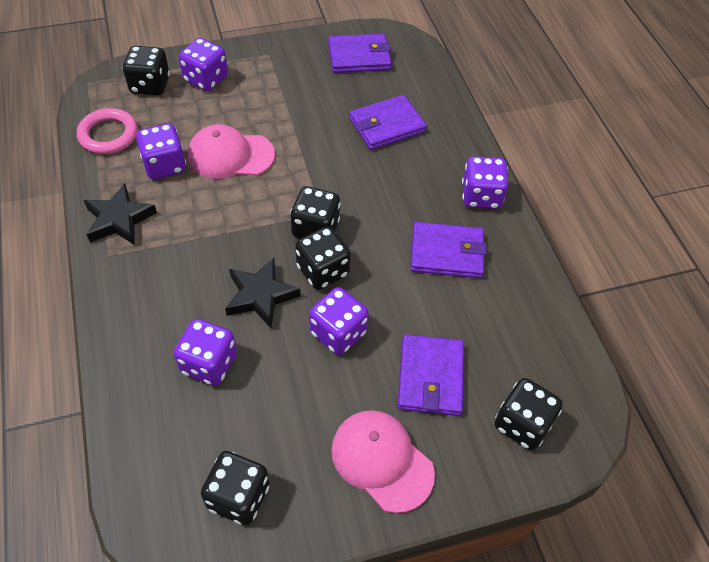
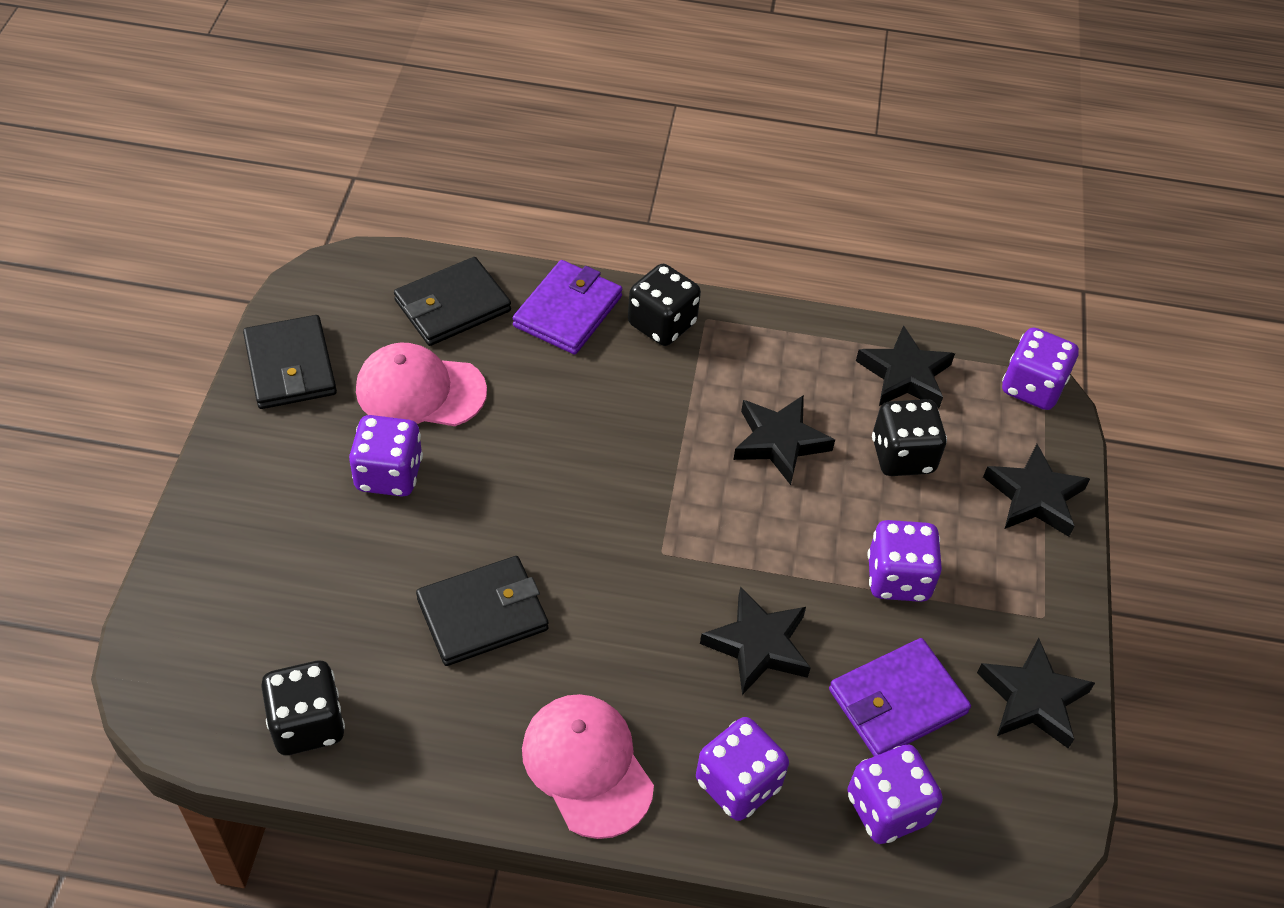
black dice: [123,46,170,95] [201,451,269,525] [290,186,341,239] [295,226,351,290] [495,378,563,450] = 5 -> [261,661,345,755] [628,264,701,346] [872,399,947,476] = 3
black star: [84,183,157,245] [225,258,301,328] = 2 -> [700,587,811,695] [733,395,835,485] [856,325,955,408] [977,638,1095,748] [983,444,1090,537] = 5
black wallet: none = 0 -> [243,315,337,409] [394,257,511,346] [416,556,548,666] = 3
pink ring: [77,108,138,154] = 1 -> none = 0
purple wallet: [328,34,392,73] [349,95,427,150] [397,334,464,416] [410,222,487,278] = 4 -> [513,260,622,355] [829,638,971,756] = 2

